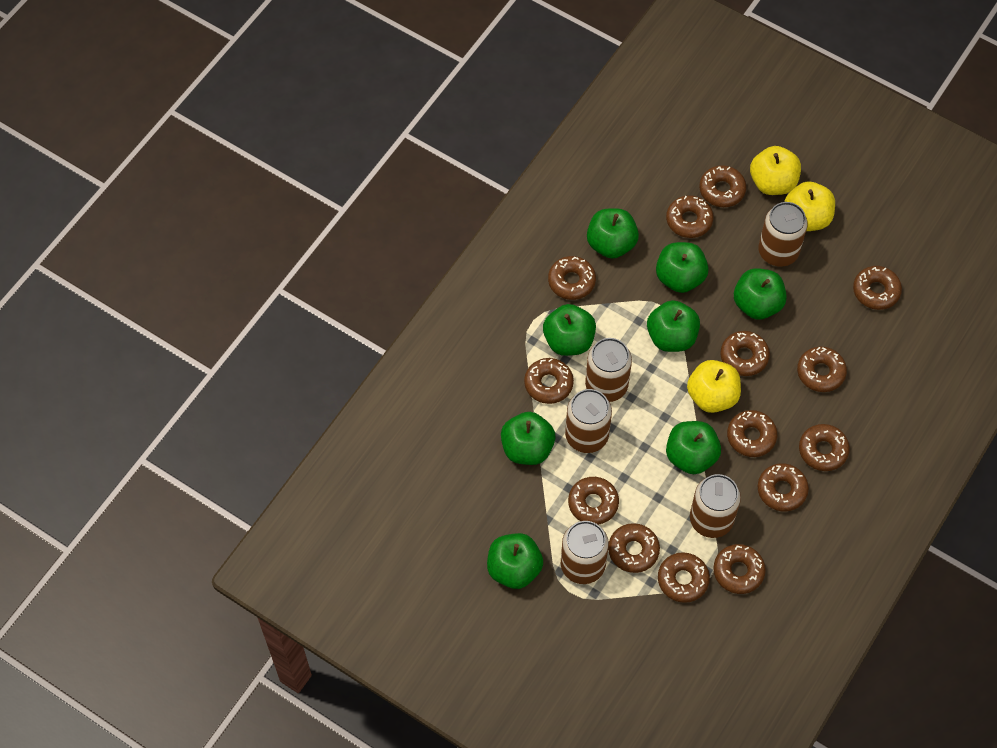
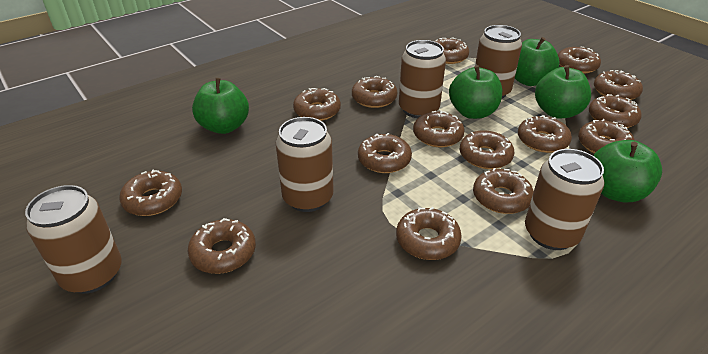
brown donut: [524,358,574,404] [548,256,596,300] [568,477,619,525] [608,523,660,573] [658,552,710,603] [666,195,714,238] [699,165,746,207] [713,544,766,594] [720,331,770,376] [727,410,777,457] [758,463,809,511] [797,347,847,392] [799,424,850,471] [853,266,902,310] = 14 -> [119,170,182,216] [187,218,256,274] [293,88,341,121] [352,76,397,108] [358,133,412,173] [396,207,462,260] [413,111,465,147] [434,37,469,64] [460,130,514,169] [473,168,534,214] [518,115,572,153] [558,47,601,74] [578,119,634,154] [589,94,642,128] [594,70,643,100] = 15
green apple: [487,533,543,589] [501,412,555,465] [543,304,596,356] [587,208,639,259] [647,300,700,352] [656,242,709,293] [666,421,721,474] [734,268,787,320] = 8 -> [192,78,249,134] [449,65,502,119] [515,37,559,86] [535,65,591,118] [593,140,662,202] = 5
yellow apple: [687,360,741,413] [750,146,801,195] [784,182,835,231] = 3 -> none = 0

